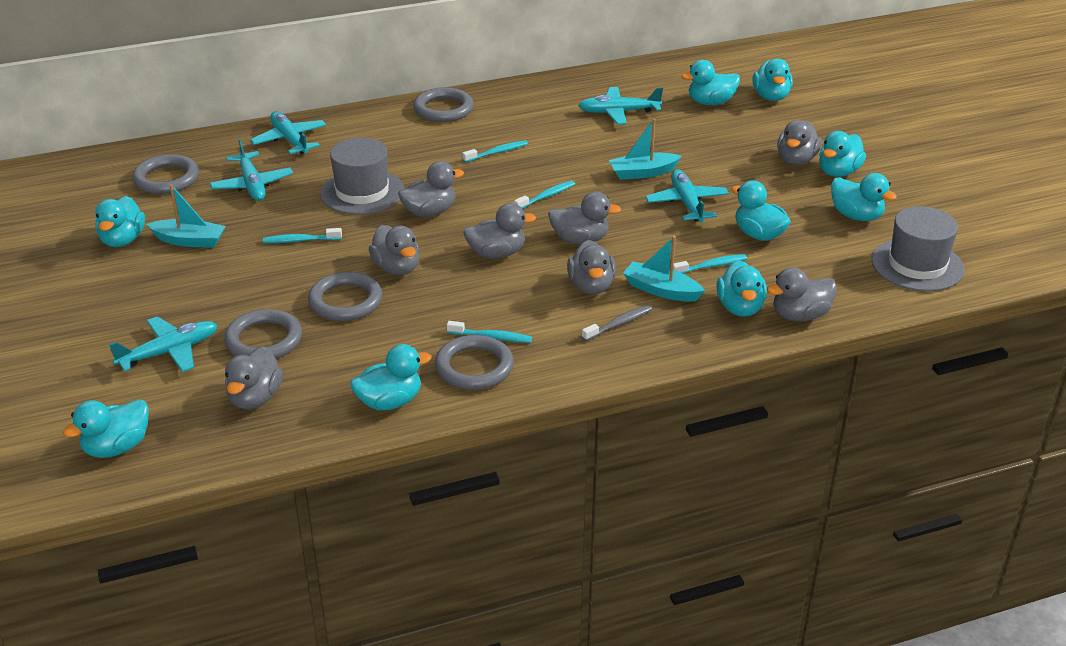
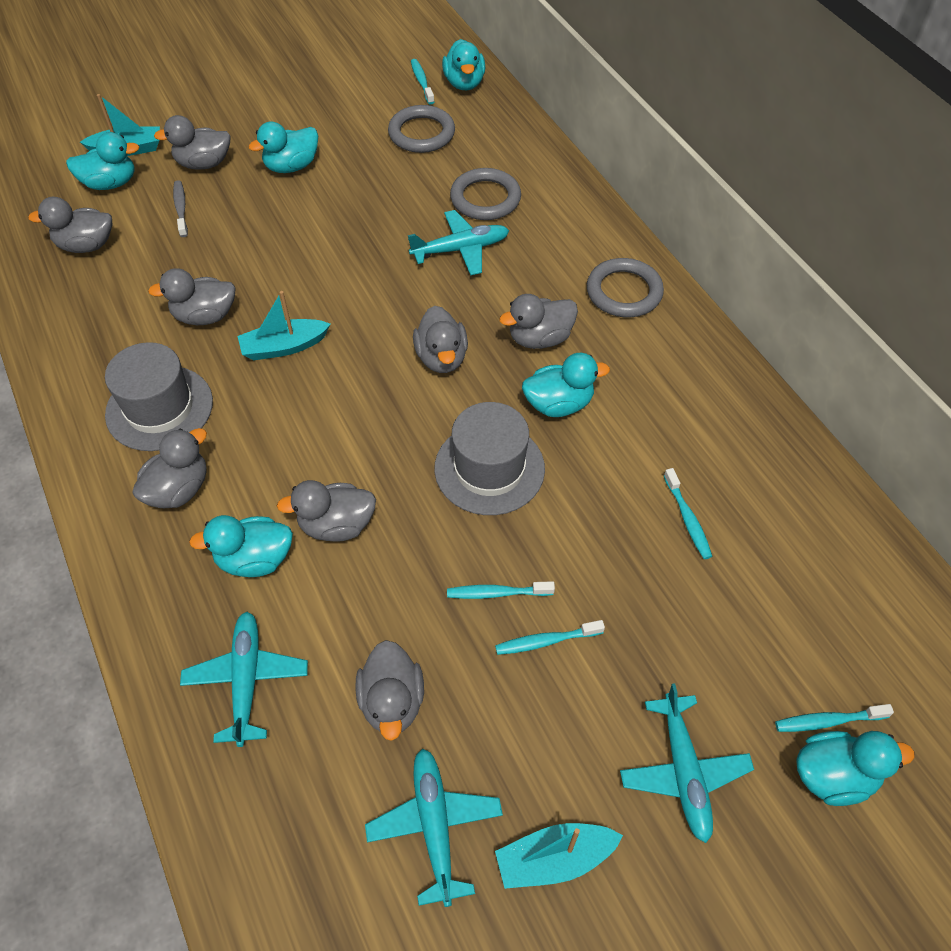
grey ring: [133,154,199,194] [224,309,302,359] [308,272,383,321] [414,87,474,122] [435,335,514,390] = 5 -> [388,105,455,153] [450,168,521,220] [587,258,664,317] = 3
turquoise duck: [63,399,149,458] [95,196,145,247] [350,344,431,410] [681,60,740,105] [716,260,767,317] [731,180,791,241] [752,59,793,101] [819,131,866,177] [831,173,897,221] = 9 -> [66,132,139,190] [189,515,293,577] [249,121,318,173] [442,39,485,90] [522,353,610,417] [796,731,915,806] = 6
turquoise plane: [109,316,218,372] [210,138,293,201] [250,111,326,154] [578,87,663,125] [646,169,729,222] = 5 -> [180,612,308,747] [365,748,503,907] [408,210,509,275] [620,683,754,843] = 4

